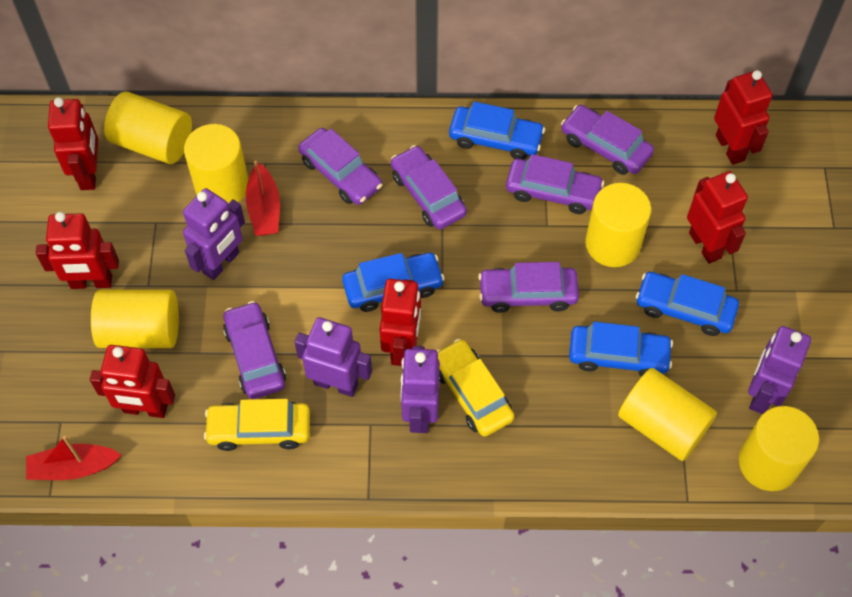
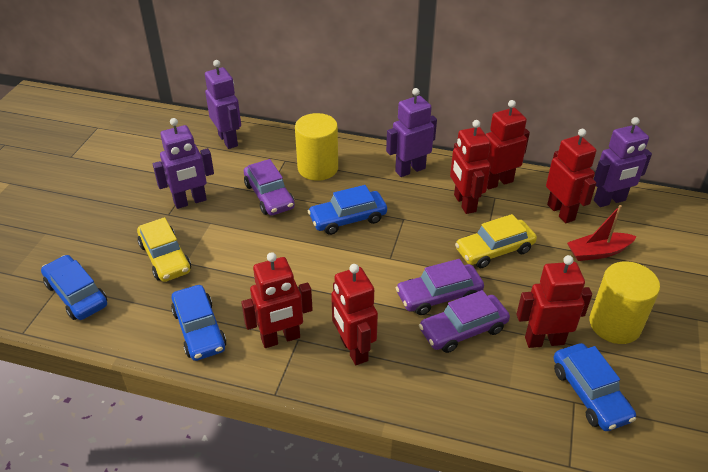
purple car: [223,301,286,399] [298,128,382,205] [391,145,467,230] [478,262,579,313] [506,154,604,214] [561,105,654,175] = 6 -> [244,159,295,216] [396,259,484,315] [419,290,510,353] = 3
red boat: [26,436,121,480] [246,161,280,236] = 2 -> [567,205,637,261] = 1
yellow cylinder: [91,290,179,348] [104,92,192,164] [184,124,249,203] [585,183,651,267] [618,368,717,461] [739,406,819,491] = 6 -> [295,113,338,181] [589,261,660,344] = 2

